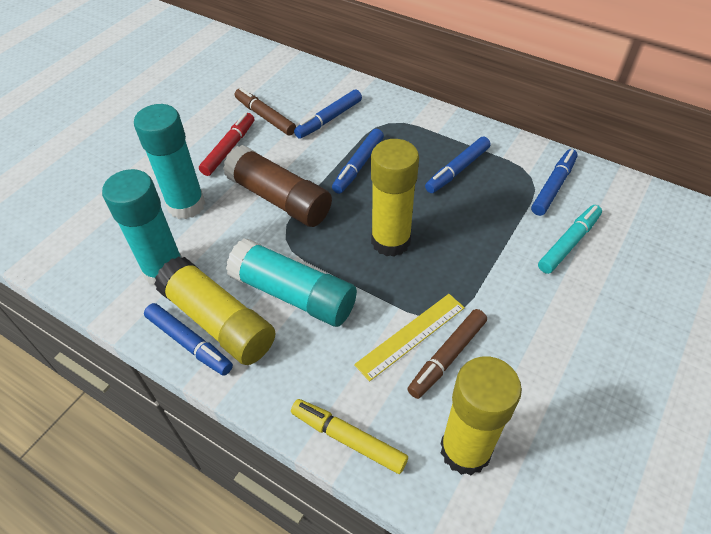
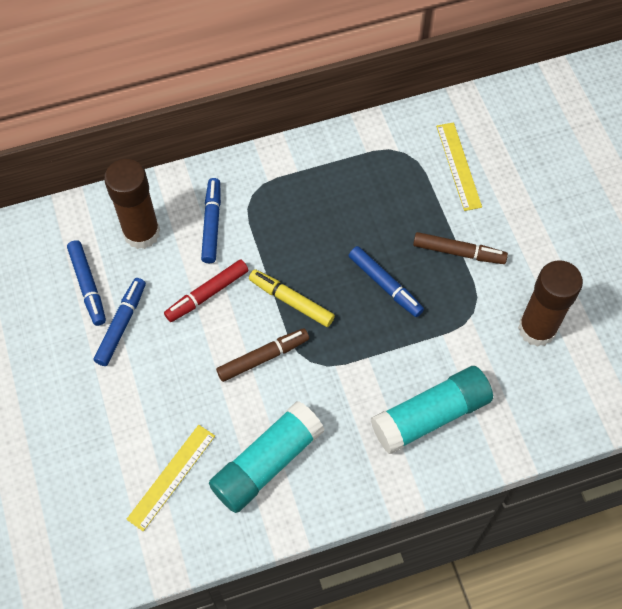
blue marker: [144,303,233,376] [294,89,362,139] [332,129,384,194] [425,137,491,193] [531,149,578,216] = 5 -> [67,240,106,326] [94,278,146,366] [201,178,221,263] [349,246,424,317] = 4
brown glue stick: [223,145,332,227] = 1 -> [104,159,160,249] [518,260,583,347] = 2
turquoise glue stick: [102,169,182,287] [134,104,205,219] [226,239,357,327] = 3 -> [209,401,324,513] [371,366,493,454] = 2
turquoise marker: [538,205,602,274] = 1 -> none = 0
yellow glue stick: [154,256,275,365] [371,139,419,257] [440,356,522,476] = 3 -> none = 0
yellow ruler: [354,294,465,381] = 1 -> [126,425,215,531] [436,122,482,211] = 2

